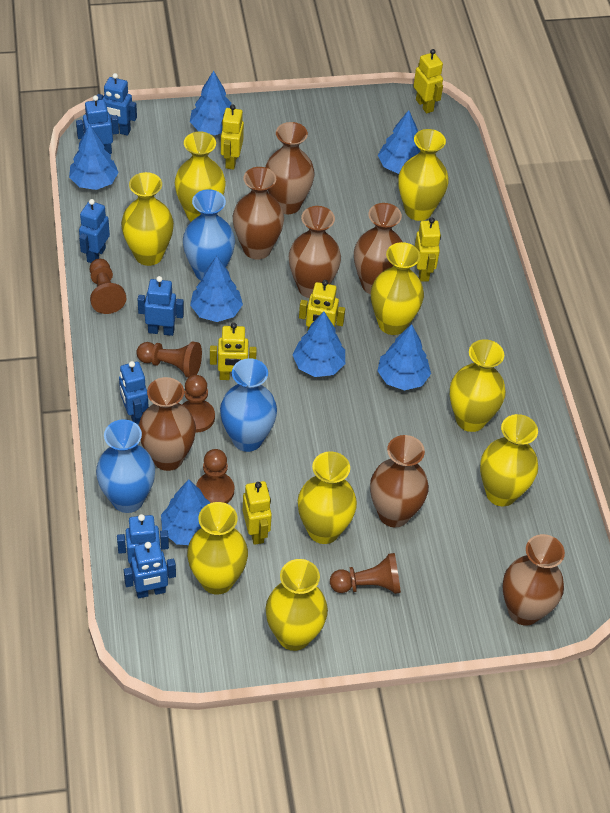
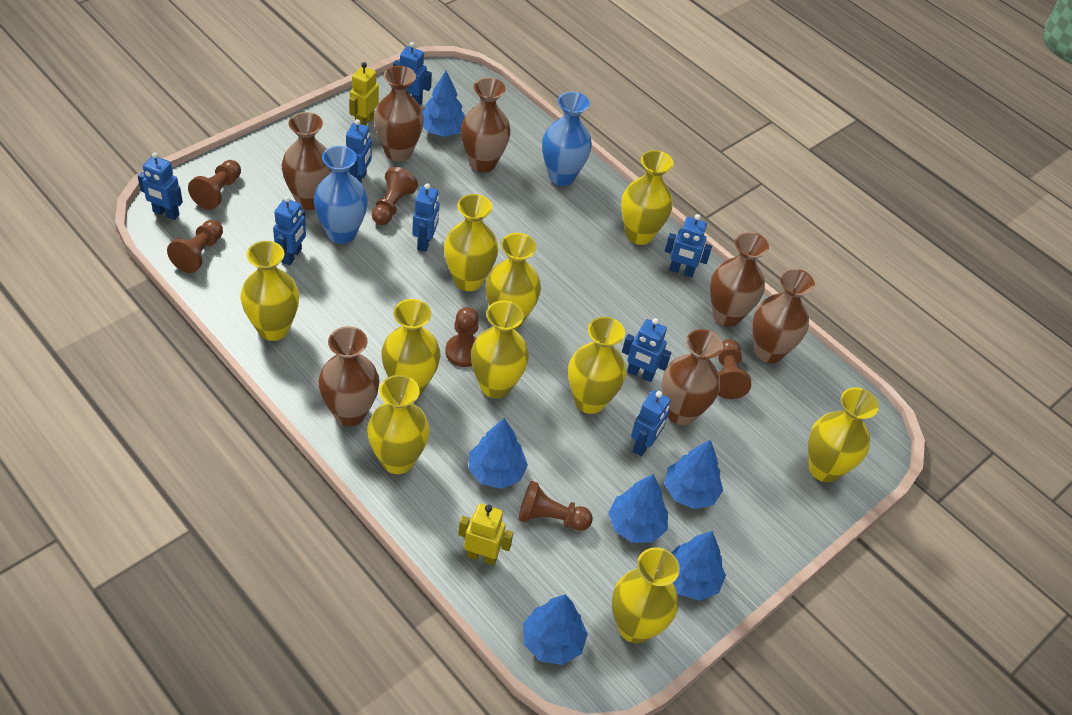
blue robot: [76,95,119,154] [79,199,110,263] [97,73,137,136] [117,514,169,567] [119,361,149,425] [124,541,176,598] [137,276,184,336] = 7 -> [138,152,183,220] [273,196,306,265] [346,119,372,183] [393,42,432,105] [413,183,439,252] [622,318,671,382] [631,390,671,456] [665,214,712,277] = 8
blue tree: [69,124,119,190] [161,480,210,545] [190,71,231,135] [190,256,243,322] [293,312,345,377] [377,324,431,391] [378,110,420,174] = 7 -> [423,71,465,137] [468,418,528,489] [523,594,588,665] [608,474,668,543] [664,440,723,509] [671,531,726,601] = 6
blue vase: [96,419,155,513] [183,189,235,280] [220,358,277,452] = 3 -> [314,146,368,244] [542,91,592,186] = 2
brown pawn: [89,259,127,314] [136,341,202,378] [182,375,215,433] [196,449,234,504] [330,553,401,594] = 5 -> [167,220,223,273] [188,160,241,210] [372,167,418,225] [445,307,479,367] [518,481,593,531] [718,339,751,399] = 6
yellow robot: [210,323,257,380] [221,104,244,170] [243,481,272,545] [299,280,345,332] [414,49,443,113] [415,217,441,282] = 6 -> [349,62,379,126] [458,504,513,566] = 2
yellow vase: [121,172,174,266] [175,131,226,222] [187,502,248,595] [266,559,328,651] [298,451,357,544] [371,242,424,335] [398,129,449,221] [450,339,506,432] [480,414,538,506] = 9 -> [240,241,299,341] [367,375,429,474] [381,299,440,395] [444,194,499,291] [471,300,529,399] [486,233,541,330] [568,317,626,414] [612,547,680,643] [621,150,674,245] [808,387,879,482] = 10

